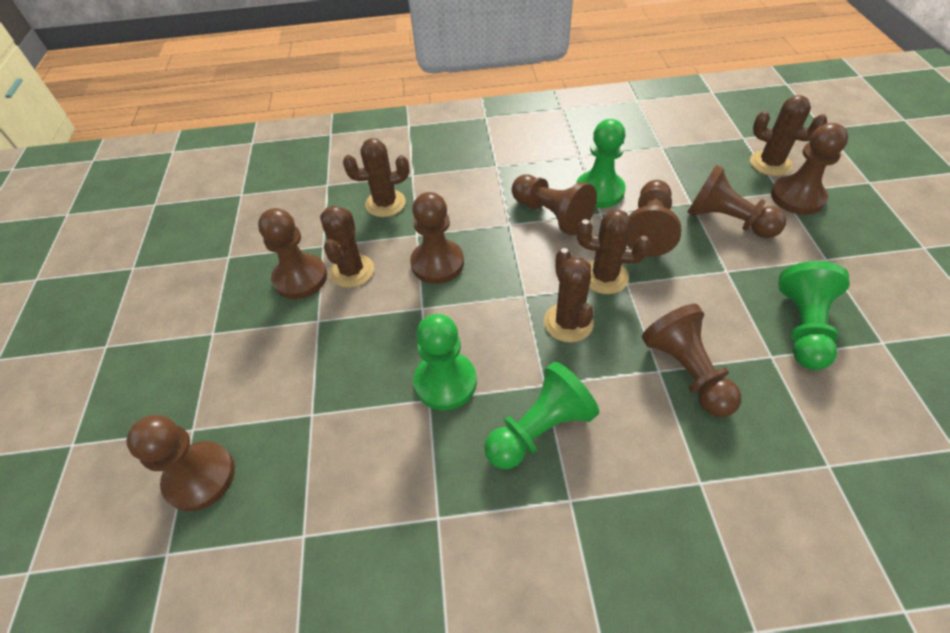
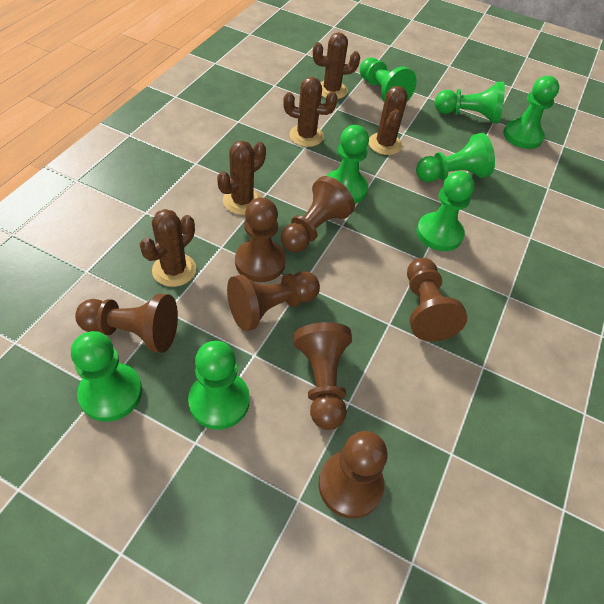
brown pawn: [126,415,235,511] [258,208,327,299] [410,192,464,284] [512,175,597,236] [627,180,681,257] [642,304,742,417] [687,165,786,238] [771,123,848,215] = 8 -> [75,294,178,353] [227,271,320,331] [235,197,286,282] [281,176,355,252] [293,322,352,430] [319,431,387,519] [407,258,467,342] = 7
green pawn: [414,314,477,411] [484,362,599,469] [576,119,626,208] [779,261,850,370] = 4 -> [71,331,142,422] [188,341,250,430] [327,125,369,204] [360,57,417,102] [416,133,495,182] [417,171,475,251] [435,82,505,123] [503,76,559,149] = 8

